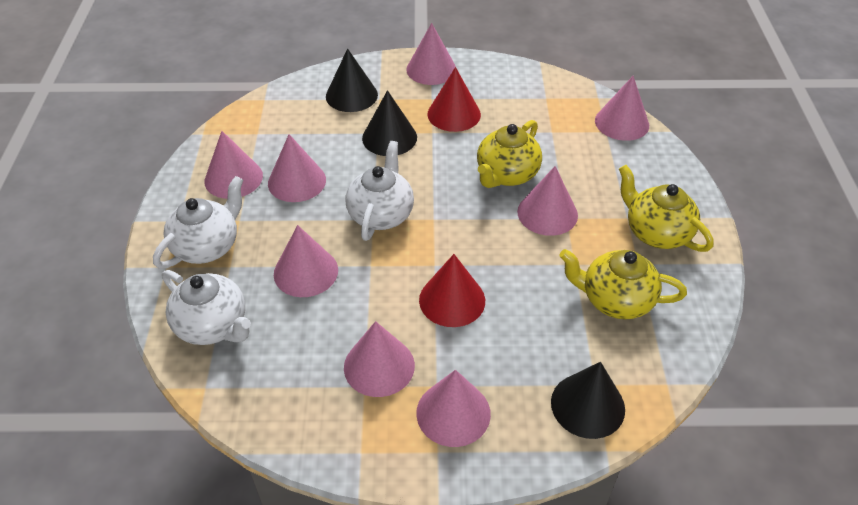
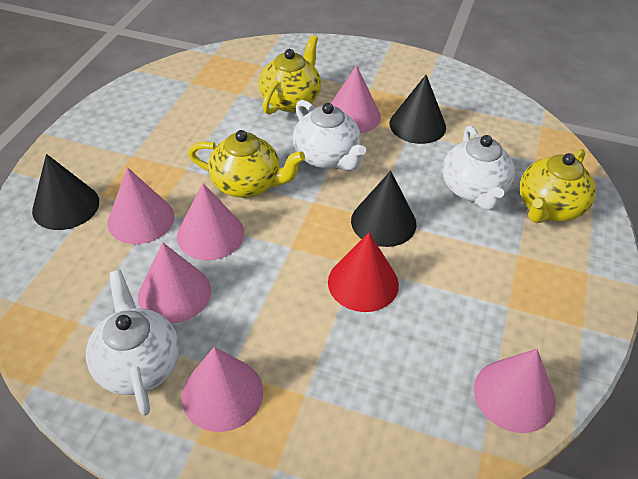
pink cone: [204,131,263,199] [268,134,326,202] [274,225,338,297] [344,321,415,397] [406,23,456,85] [416,370,491,447] [517,166,578,236] [595,76,649,141] = 8 -> [107,167,174,244] [138,243,211,323] [177,183,244,260] [181,347,263,432] [331,65,381,133] [474,349,555,433] = 6
red cone: [419,254,485,327] [427,67,481,132] = 2 -> [328,233,399,312] = 1

